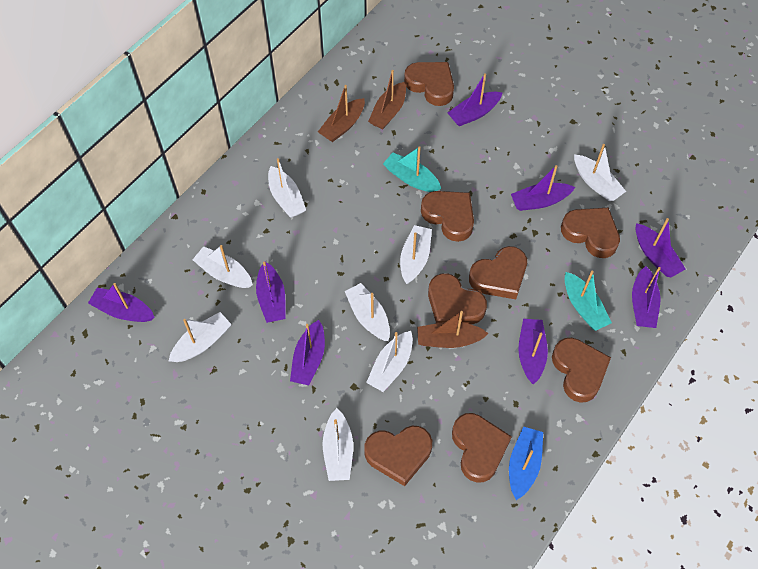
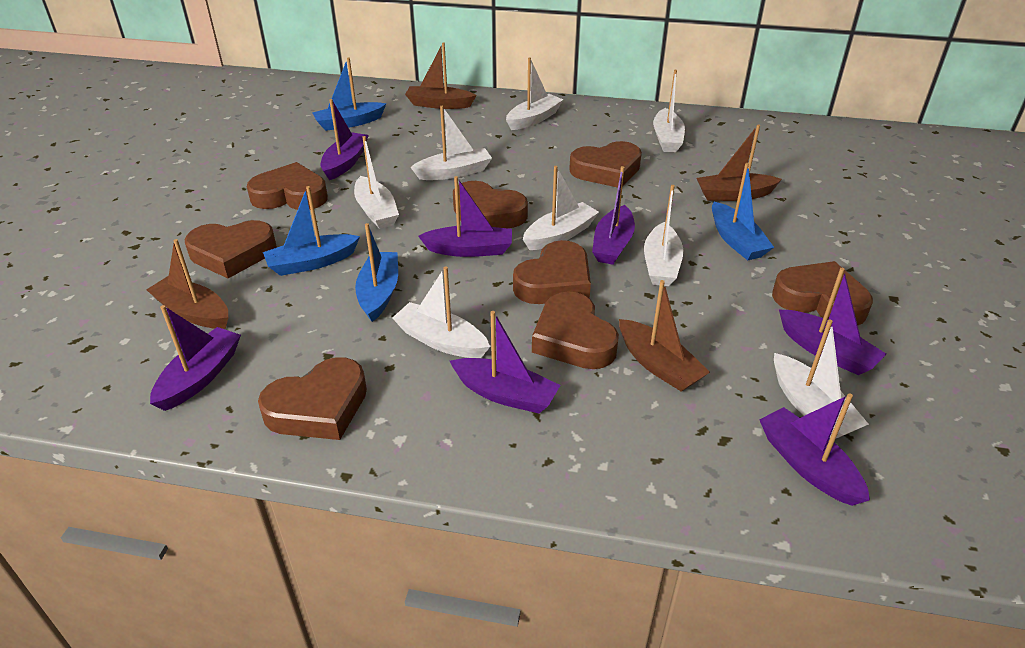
blue boat: [509,426,543,500] = 1 -> [263,186,360,276] [313,57,387,131] [355,223,398,322] [712,163,774,261] = 4
brown boat: [318,85,365,142] [368,70,406,129] [417,311,489,348] = 3 -> [146,239,228,329] [405,42,477,109] [619,280,710,392] [696,125,782,201] = 4
purple boat: [88,283,154,322] [256,261,286,323] [290,320,325,386] [448,73,503,126] [511,165,575,211] [518,319,548,385] [632,266,661,328] [636,218,686,277] = 8 -> [150,305,241,411] [321,99,369,180] [418,176,512,257] [450,311,561,413] [592,166,635,265] [760,394,870,506] [779,268,886,375] = 7
turquoise boat: [383,146,441,192] [564,270,612,331] = 2 -> none = 0

